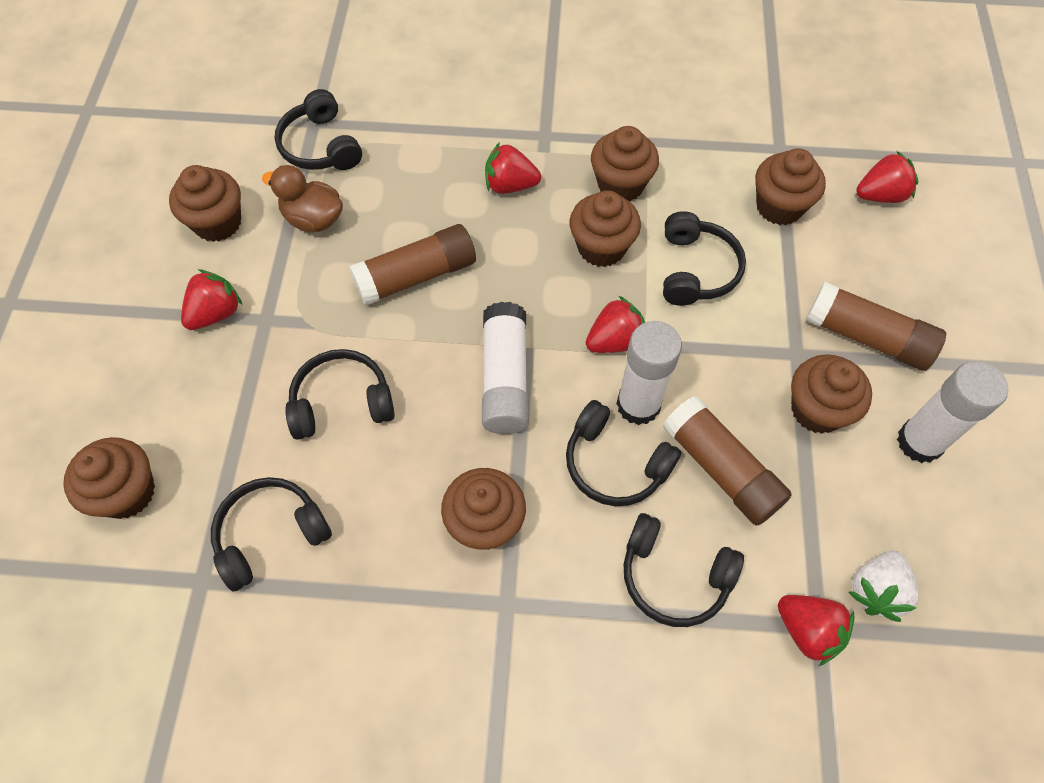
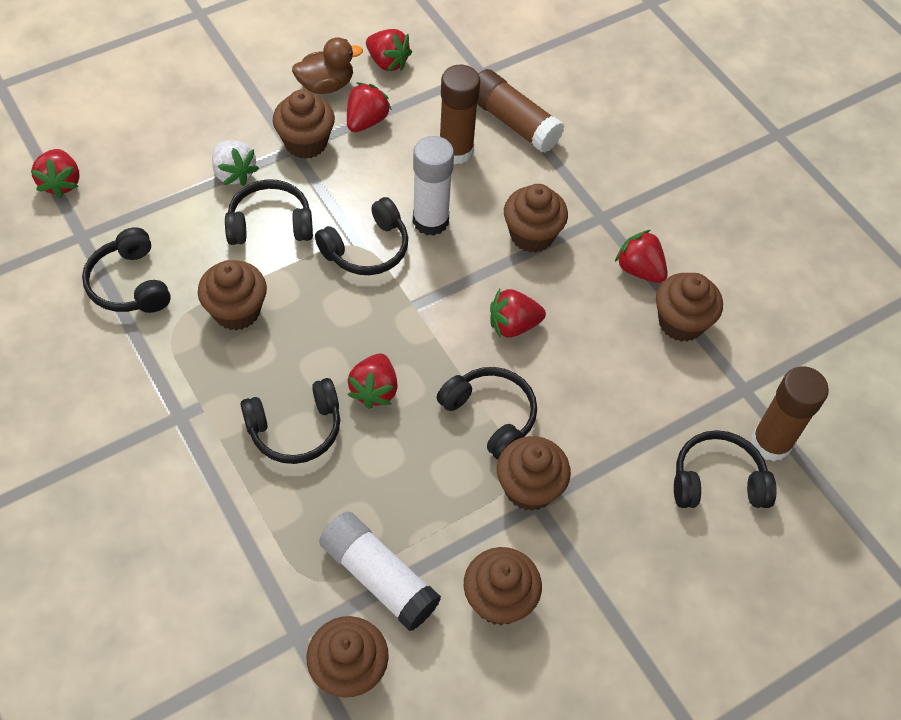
red strawberry: [181,269,242,330] [485,142,541,194] [586,296,645,353] [778,595,855,666] [856,151,919,203] = 5 -> [30,149,80,198] [347,82,392,132] [348,353,398,409] [366,29,412,72] [490,289,546,338] [615,230,668,283] = 6
white glue stick: [482,302,529,434] [616,321,682,425] [897,361,1009,463] = 3 -> [319,511,441,631] [413,136,454,236] = 2

